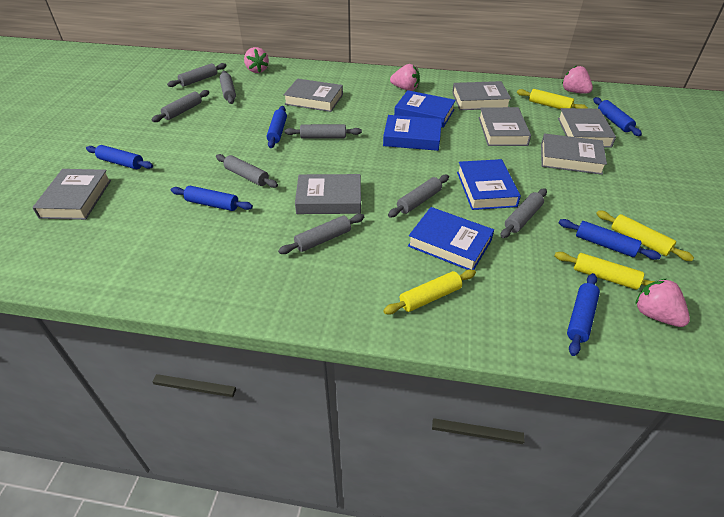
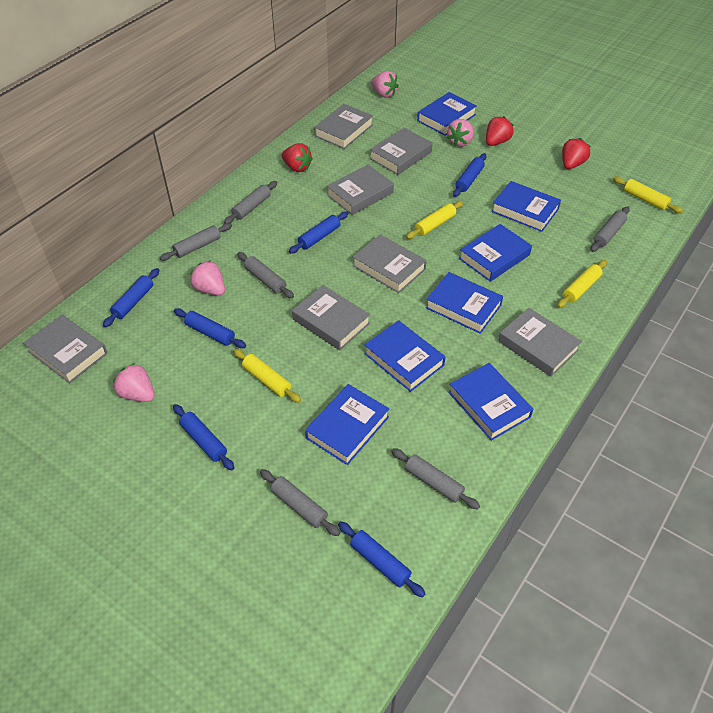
blue book: [383,115,442,151] [394,90,456,128] [408,207,494,270] [457,159,521,210] = 4 -> [305,384,390,465] [364,320,445,392] [417,92,477,135] [426,272,503,334] [448,363,533,441] [459,224,532,282] [491,181,561,232] = 7
grey rolling pin: [152,90,209,122] [167,63,227,87] [216,154,278,188] [219,71,236,104] [278,214,364,254] [285,124,362,139] [388,175,449,217] [501,188,547,238] = 8 -> [160,223,232,261] [224,181,277,223] [237,252,294,298] [260,469,340,536] [391,448,480,509] [591,207,630,252] = 6
red strawberry: none = 0 -> [282,143,313,172] [486,116,513,146] [562,138,590,169] = 3

